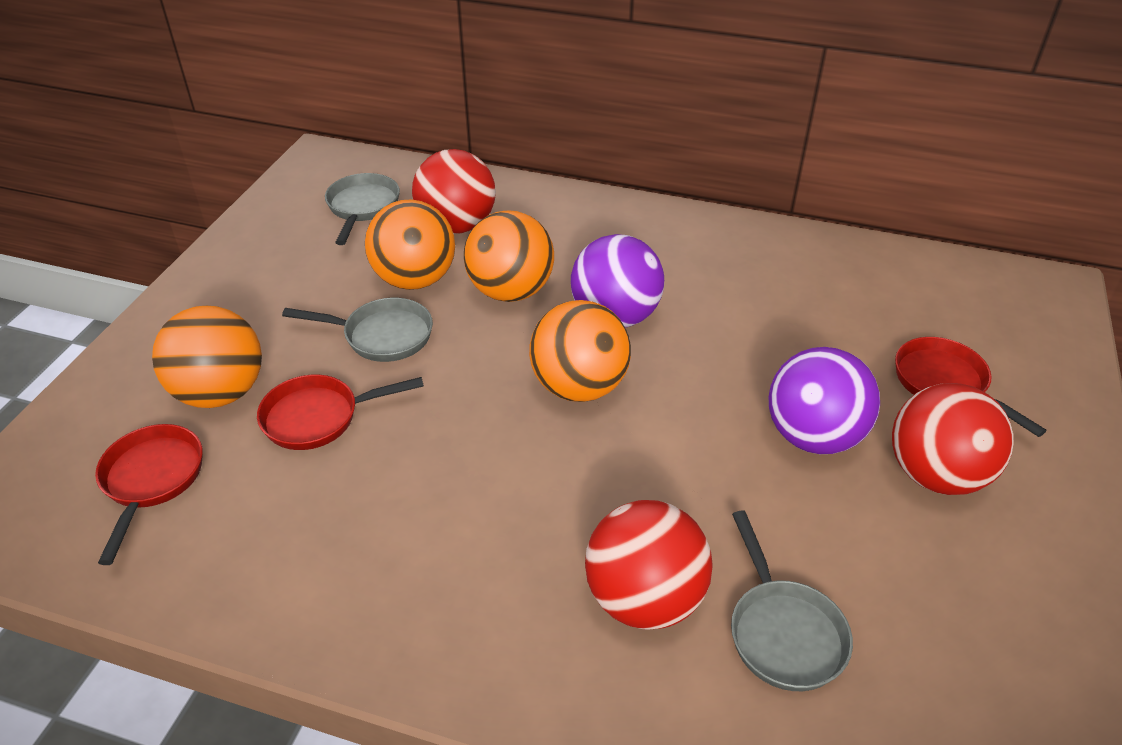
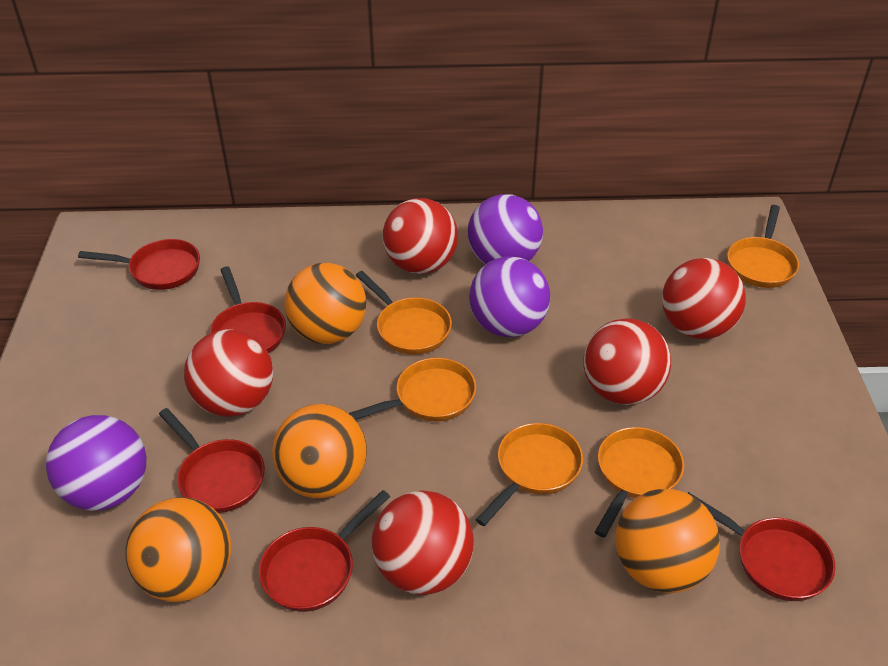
grey pan: [282,297,433,362] [325,173,400,245] [731,510,853,691] = 3 -> none = 0
orange pan: none = 0 -> [349,358,476,422] [356,271,452,355] [476,423,583,526] [595,427,684,537] [727,205,799,288] = 5
purple ball: [571,234,664,328] [769,347,880,454] = 2 -> [46,415,146,511] [468,194,543,264] [469,256,550,337] = 3
red ball: [412,149,496,234] [585,500,713,630] [892,383,1014,495] = 3 -> [184,329,273,417] [372,490,474,595] [382,198,458,274] [583,318,671,405] [662,258,746,339] = 5
red pan: [95,424,203,565] [257,375,424,450] [895,337,1046,437] = 3 -> [78,239,200,290] [159,408,265,513] [210,266,286,353] [259,490,390,612] [687,492,836,601] = 5

